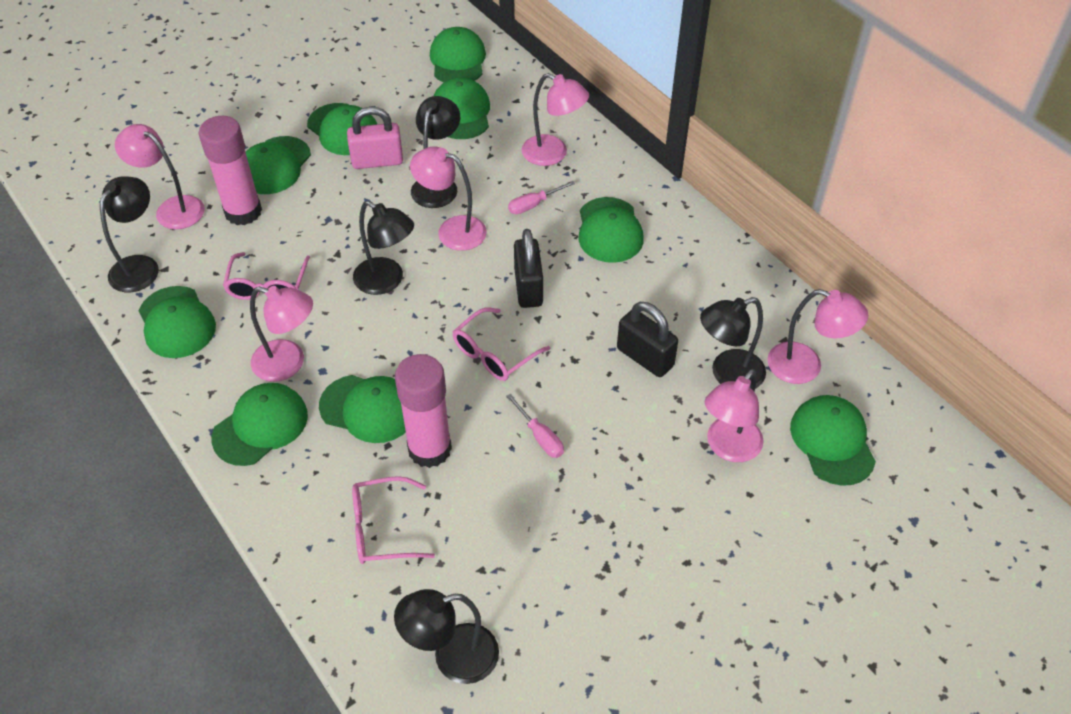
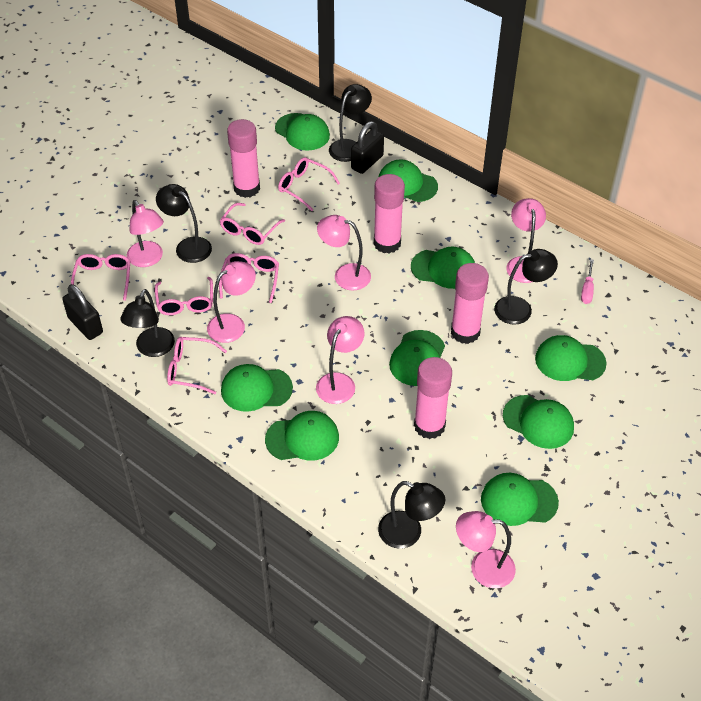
pink glasses: [223,252,310,300] [352,476,435,564] [452,307,550,381] = 3 -> [71,254,131,301] [155,277,213,315] [167,337,227,394] [219,253,279,303] [220,203,285,245] [278,157,340,211] = 6
pink glue stick: [198,116,262,225] [395,354,452,468] = 2 -> [227,119,260,198] [374,174,405,254] [414,357,452,439] [451,263,489,344] = 4
pink padlock: [347,106,403,169] = 1 -> none = 0
pink screwdriver: [506,394,564,458] [508,181,575,214] = 2 -> [581,259,594,304] = 1

